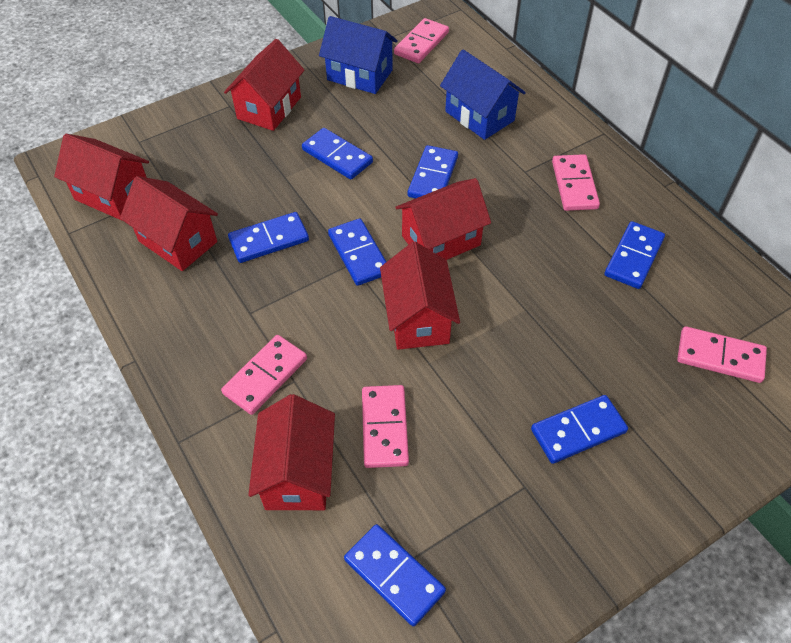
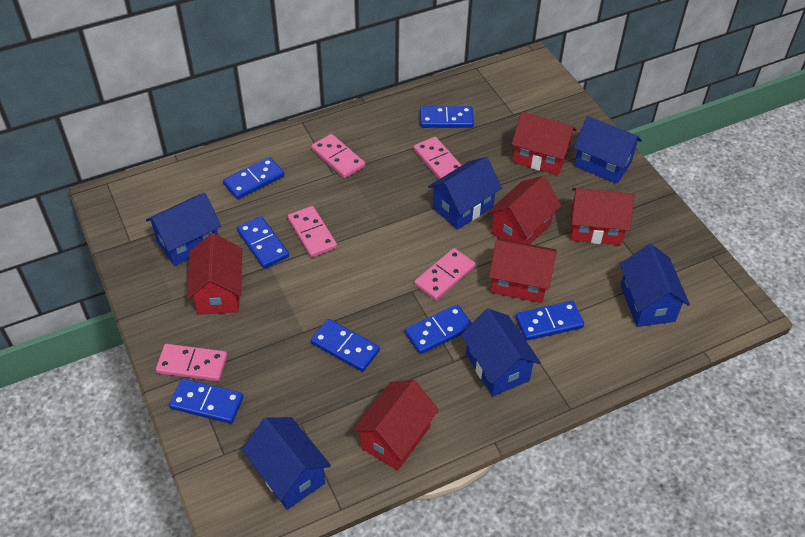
blue house: [319,16,398,94] [440,50,526,140] = 2 -> [146,193,221,266] [242,417,331,510] [428,157,502,230] [461,309,541,396] [573,116,642,184] [620,244,690,327] = 6

